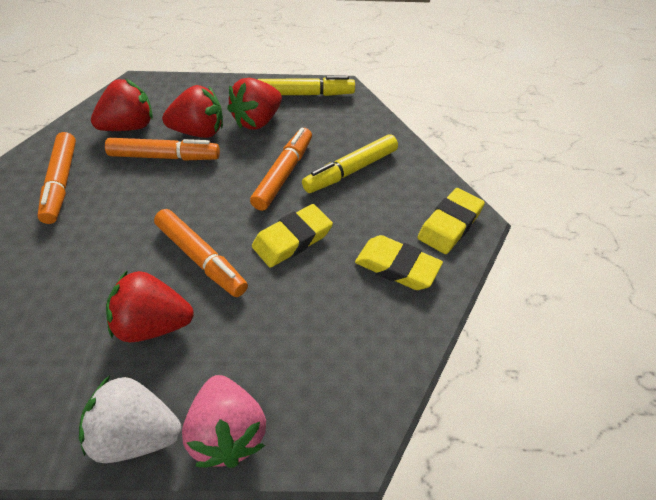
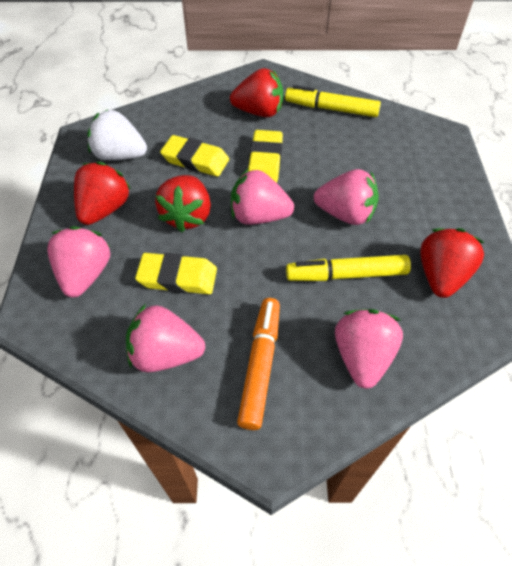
orange marker: [37,132,76,224] [105,138,220,161] [154,209,248,297] [250,128,312,211] = 4 -> [237,298,280,430] = 1
pink strawberry: [182,375,266,468] = 1 -> [47,226,110,298] [126,304,205,372] [231,169,294,225] [314,169,379,225] [335,309,403,389] = 5

